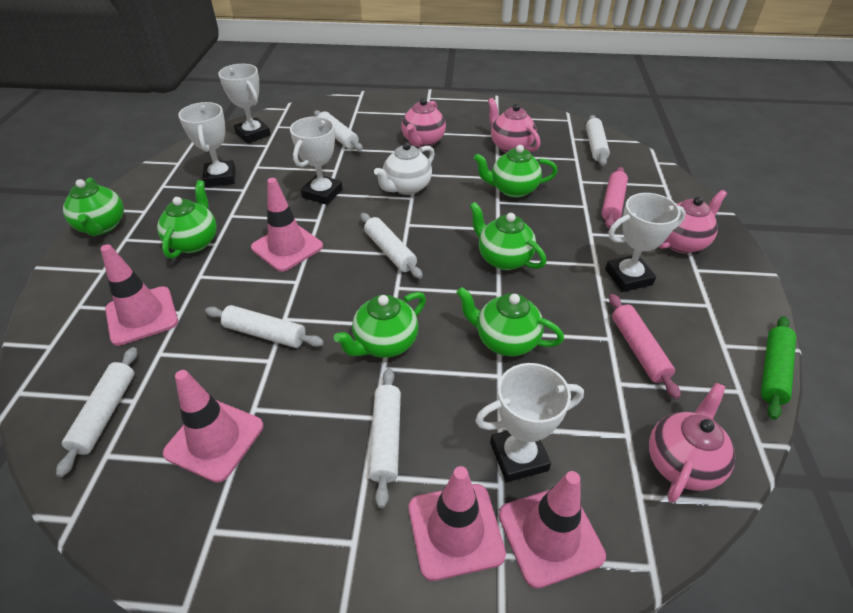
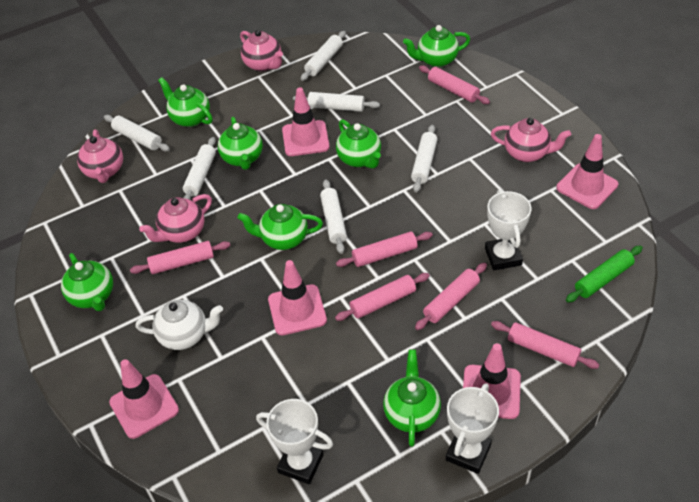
green teapot: [63,178,124,236] [157,180,217,259] [334,292,426,358] [456,287,564,356] [469,202,546,270] [474,145,558,198] = 6 -> [61,253,113,311] [158,77,213,127] [218,117,263,170] [237,204,323,250] [336,119,381,169] [383,349,441,447] [403,25,470,67] = 7
pink rolling pin: [602,167,628,228] [609,294,681,399] = 2 -> [130,241,231,274] [335,273,430,321] [336,232,433,267] [415,263,487,330] [419,65,490,104] [491,321,599,369] = 6
white trophy: [178,102,235,187] [218,64,271,144] [290,116,343,205] [475,363,584,482] [605,193,686,292] = 5 -> [256,399,333,484] [446,383,499,474] [485,190,531,270] = 3

